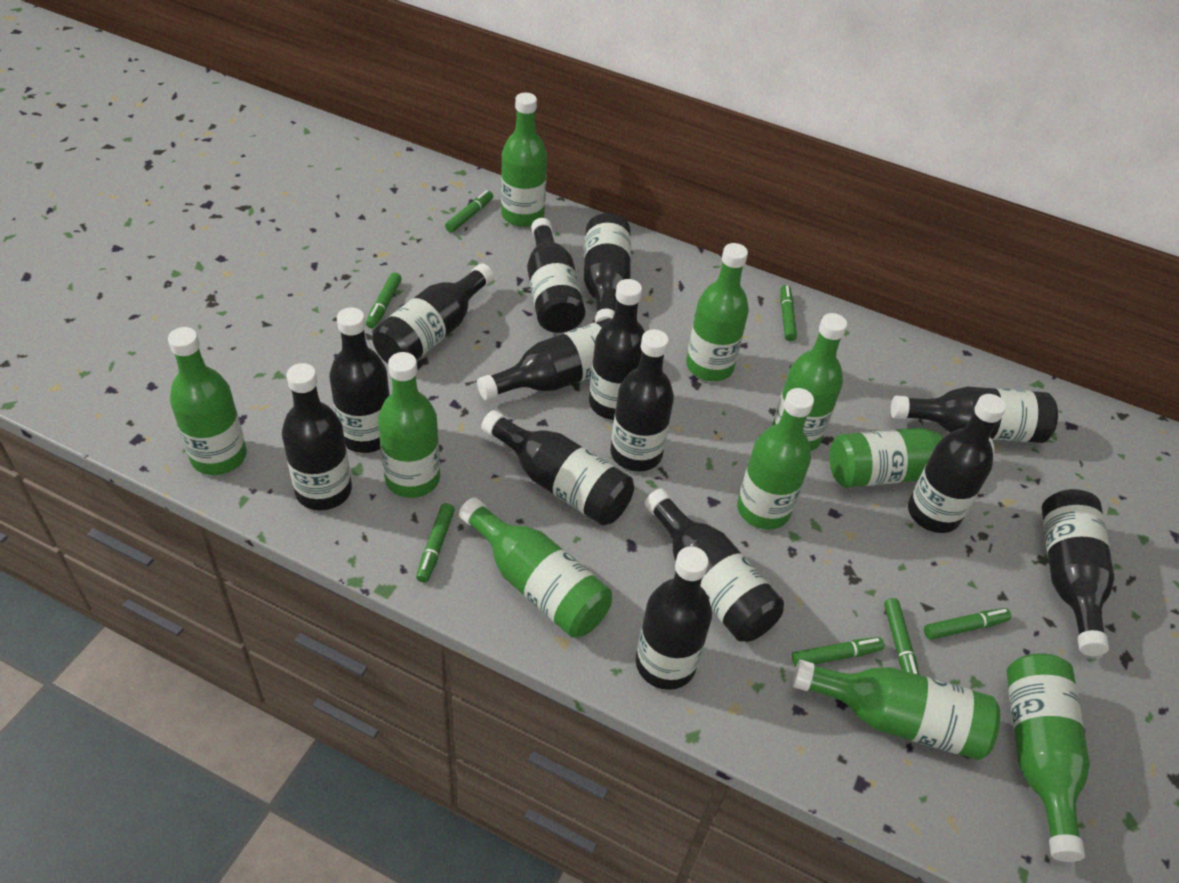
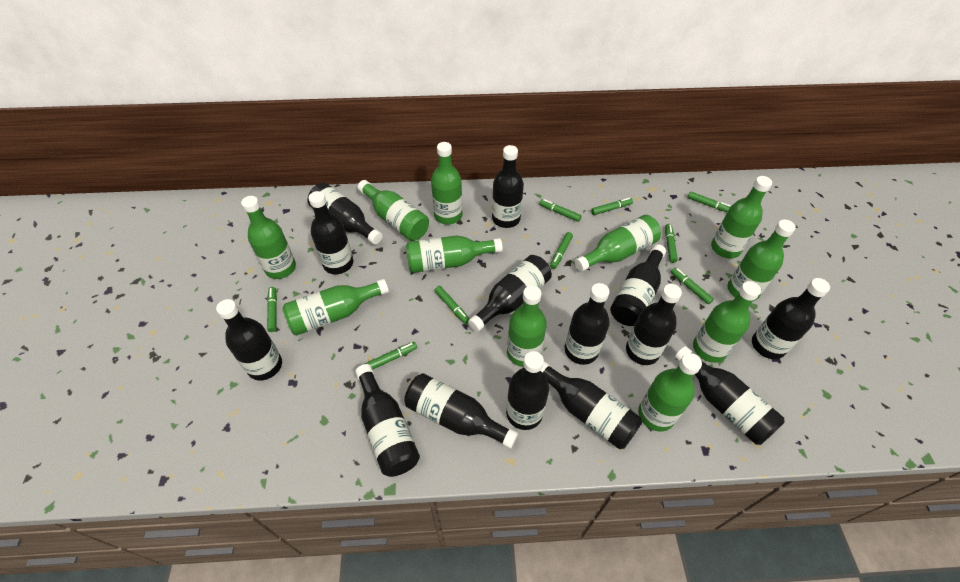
green bottle: [168,327,247,475] [378,352,440,498] [459,497,612,638] [501,93,547,227] [686,243,749,381] [737,388,814,530] [772,313,847,451] [793,660,1000,760] [829,427,994,488] [1006,653,1090,862] = 10 -> [241,196,296,279] [282,279,389,335] [358,180,429,241] [406,235,503,273] [431,142,462,225] [507,285,547,367] [575,215,661,272] [638,353,702,432] [693,281,761,363] [711,176,772,259] [728,219,796,301] = 11
green marker: [366,273,402,328] [416,503,455,583] [445,190,493,232] [780,285,797,341] [792,637,884,667] [884,598,919,675] [924,608,1011,640] = 7 -> [267,287,277,332] [365,342,417,370] [434,286,470,324] [539,199,581,222] [550,232,573,269] [591,198,633,215] [665,224,678,263] [671,268,714,304] [687,191,731,212] = 9

